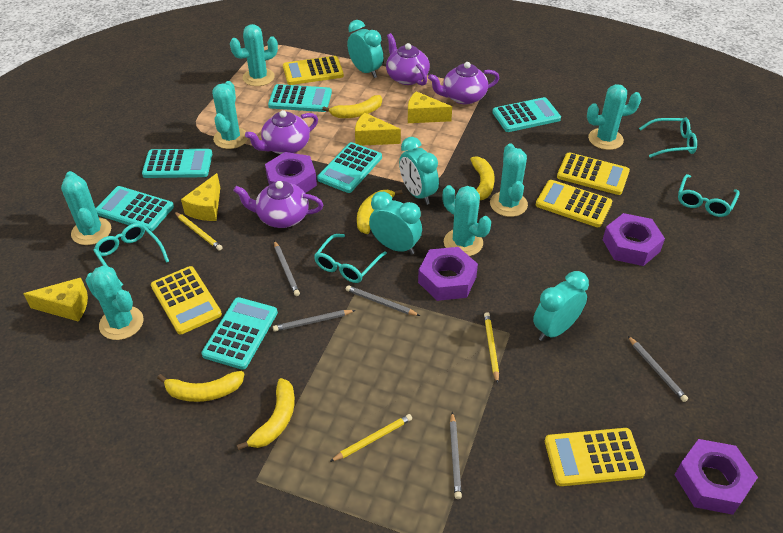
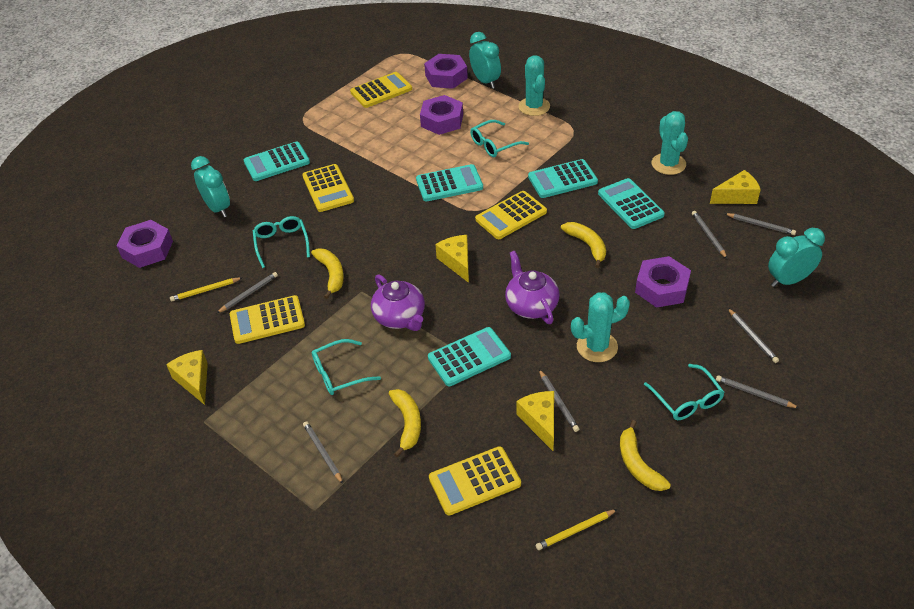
grey pencil: [273,310,356,332] [274,241,300,296] [346,285,420,316] [450,412,462,499] [628,336,688,402] = 5 -> [216,272,278,314] [303,421,343,484] [539,370,579,432] [692,211,727,259] [716,375,799,408] [724,213,796,235] [728,308,779,363] = 7
purple teapot: [233,181,323,228] [245,110,318,154] [386,33,430,86] [428,62,499,105] = 4 -> [371,274,425,331] [505,251,560,324] = 2
turquoise cactus: [61,171,111,245] [85,266,143,340] [212,81,248,149] [230,24,278,86] [442,185,491,256] [490,143,528,217] [587,84,641,150] = 7 -> [518,55,550,116] [571,292,630,362] [652,111,688,175] = 3
turquoise calculator: [96,186,174,232] [142,149,212,178] [201,297,278,370] [268,84,332,112] [317,142,382,193] [492,97,561,132] = 6 -> [244,141,310,181] [416,164,483,202] [428,327,511,386] [528,159,598,198] [598,178,665,229] = 5
turquoise clock: [347,20,383,78] [369,192,422,255] [399,137,439,205] [533,271,589,341] = 4 -> [191,156,230,217] [469,32,501,89] [768,228,825,287] = 3
yellow banana: [157,371,244,402] [237,378,295,450] [322,95,382,118] [357,189,403,234] [470,156,495,200] = 5 -> [311,248,344,299] [389,389,421,457] [561,222,606,268] [620,420,671,491] = 4
yellow pencil: [175,212,222,251] [330,414,412,462] [484,312,499,384] = 3 -> [170,277,242,301] [536,509,618,550] = 2

